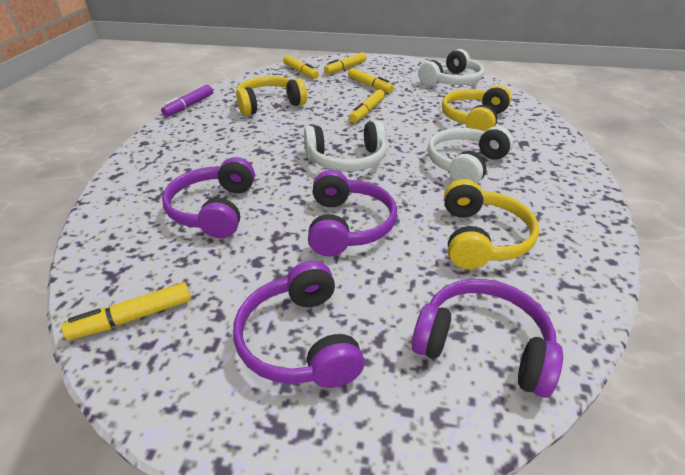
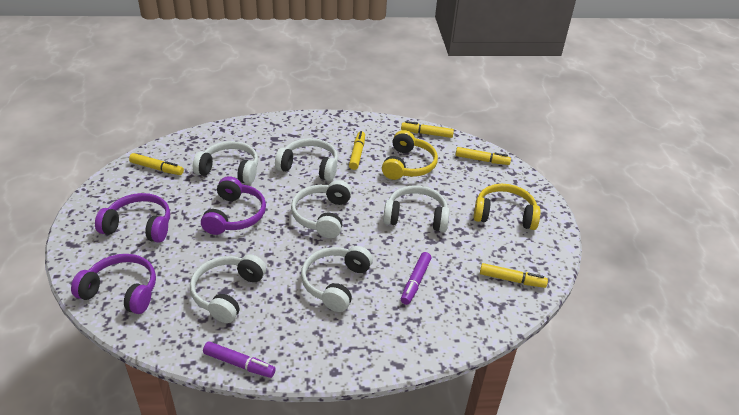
purple headphones: [162,157,255,238] [233,261,364,388] [308,170,397,256] [411,279,563,398] = 4 -> [71,254,156,314] [95,193,170,243] [201,176,266,235] = 3
purple marker: [161,85,213,117] = 1 -> [203,341,276,378] [401,252,431,305] = 2
white headphones: [304,121,387,172] [419,49,484,86] [427,126,514,184] = 3 -> [190,255,266,323] [193,141,258,184] [275,138,338,181] [291,180,352,238] [301,246,373,312] [383,185,450,232] = 6
yellow headphones: [236,76,307,116] [442,85,511,131] [444,179,539,269] = 3 -> [382,130,438,180] [474,184,541,230] = 2

